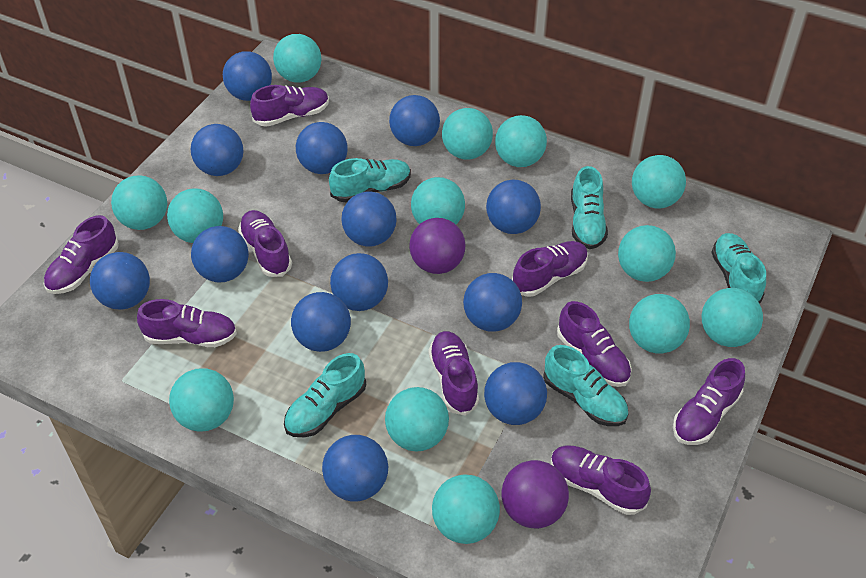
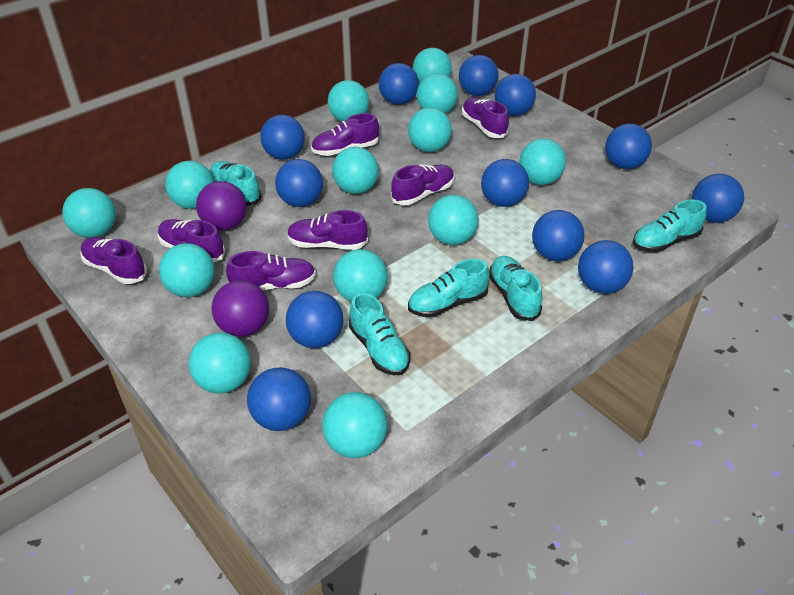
blue ball: [90,252,150,310] [191,124,244,176] [191,226,249,282] [223,51,272,101] [291,292,351,352] [296,122,348,174] [322,435,388,502] [330,253,388,311] [341,191,397,246] [389,95,440,146] [463,273,522,332] [484,362,547,425] [486,179,541,234] = 13 -> [247,367,311,431] [260,115,305,160] [275,159,323,207] [286,291,343,348] [379,63,419,105] [459,55,499,96] [481,159,529,207] [495,74,536,116] [532,210,585,261] [578,240,633,294] [605,124,652,169] [692,174,744,223] = 12
purple shoe: [44,215,119,294] [137,299,237,347] [238,210,292,277] [250,85,329,127] [428,331,479,416] [512,241,588,297] [551,445,651,515] [557,301,632,387] [673,358,745,445] = 9 -> [80,237,147,284] [158,219,225,263] [226,251,316,290] [287,210,368,250] [311,113,379,156] [391,164,454,205] [462,97,509,138] = 7

